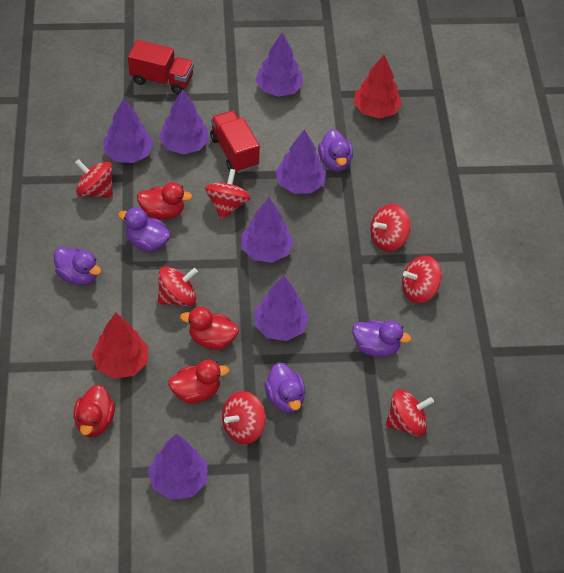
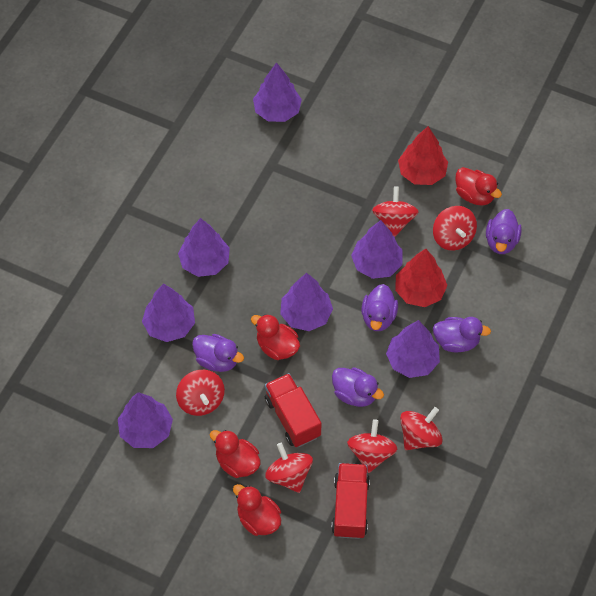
red spinning top: [75,159,113,198] [158,266,198,307] [205,169,251,219] [222,391,266,444] [370,204,411,251] [386,389,434,436] [402,255,442,303] = 7 -> [176,370,225,416] [265,443,313,493] [347,419,397,473] [372,187,419,237] [400,407,443,450] [433,206,477,251] = 6

